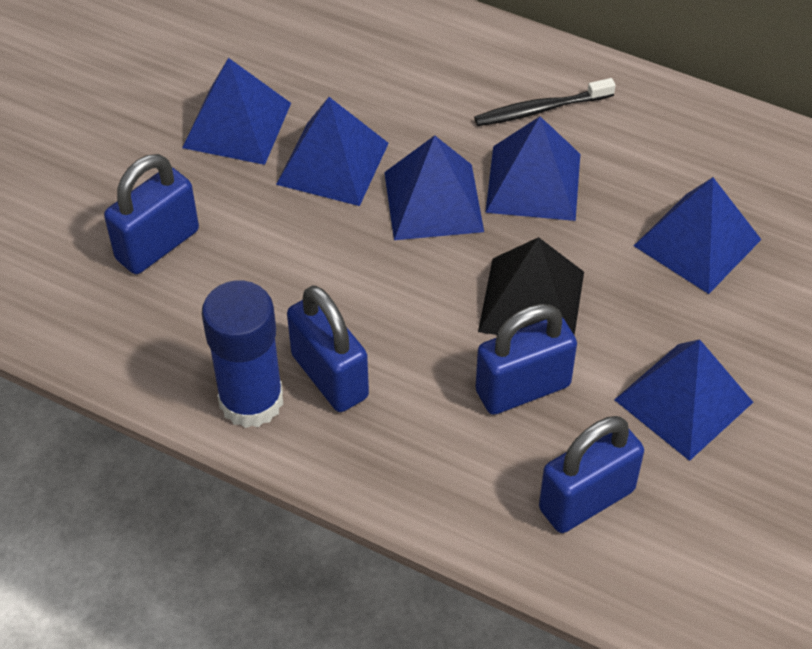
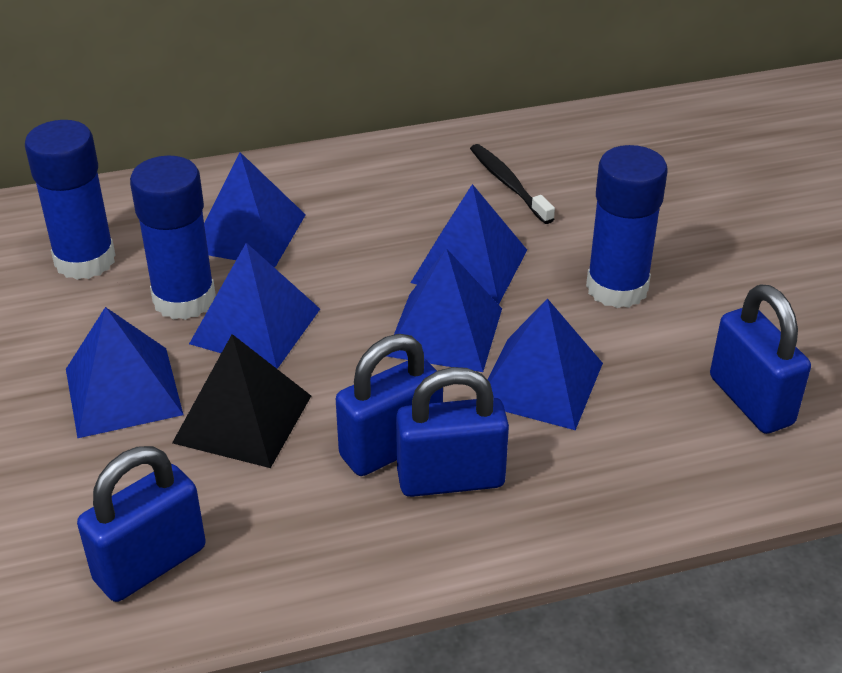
blue glue stick: [202,280,283,428] = 1 -> [25,120,115,280] [130,156,216,320] [586,145,668,308] = 3

